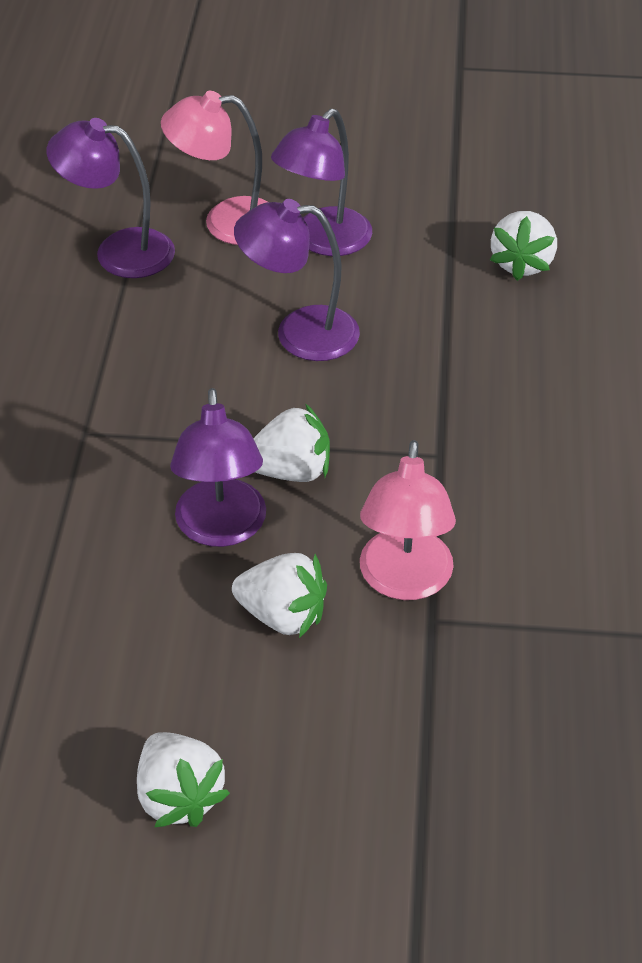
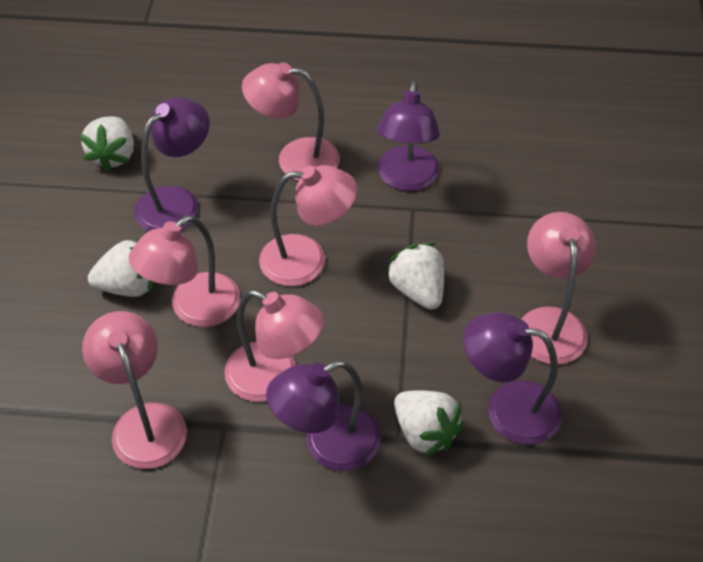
pink lamp: [161,91,268,245] [360,440,456,600] = 2 -> [82,311,187,469] [129,215,240,327] [225,290,324,402] [242,62,340,181] [259,165,357,286] [521,212,596,365] = 6

